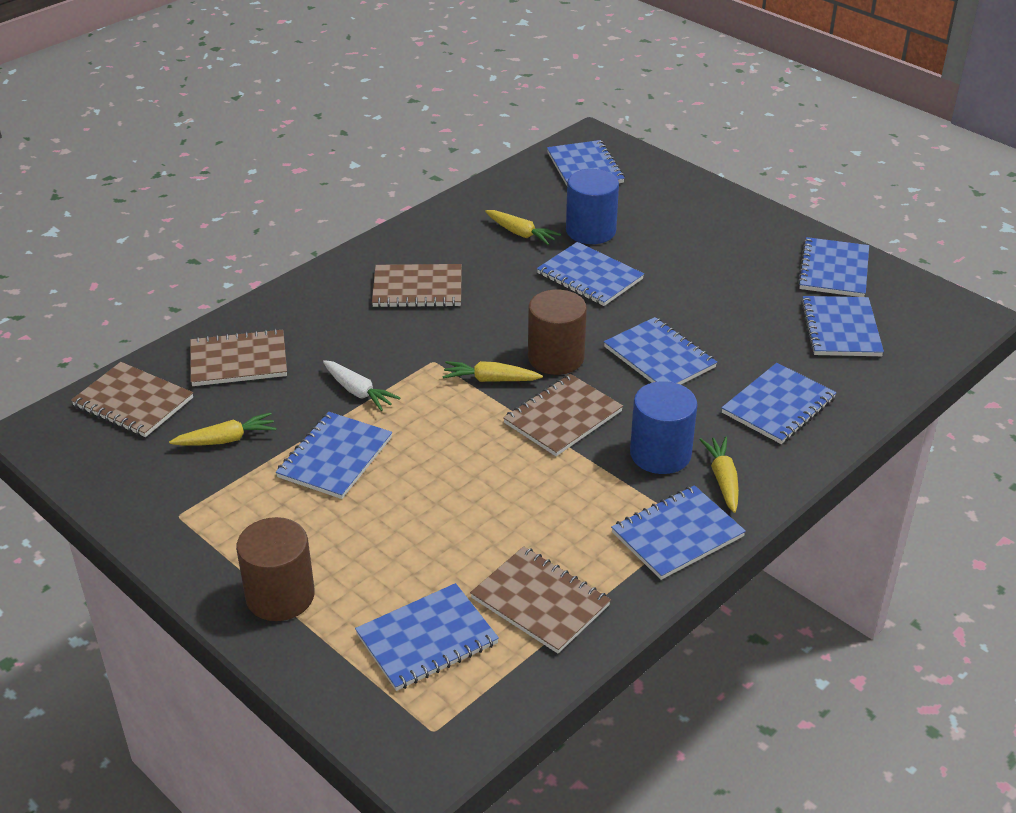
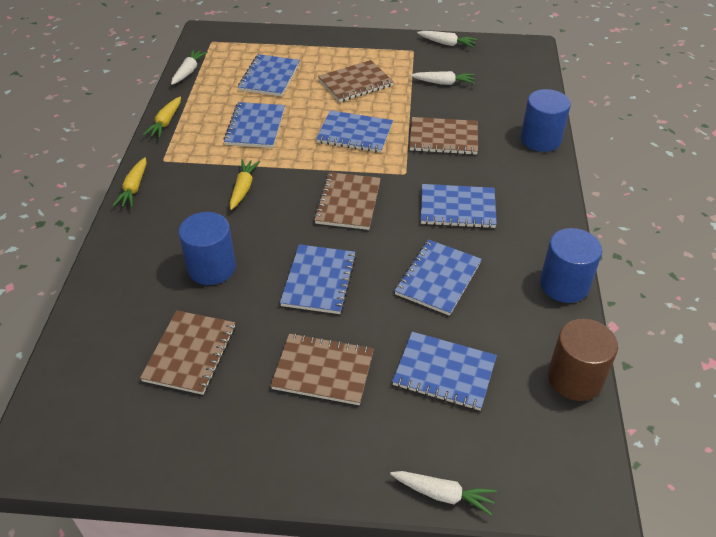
blue cylinder: [566,169,619,244] [630,381,697,474] = 2 -> [178,212,236,285] [521,89,571,152] [540,228,602,303] = 3
blue notebook: [276,412,392,499] [355,583,499,691] [537,242,644,306] [547,140,625,186] [604,317,717,385] [611,485,746,580] [722,363,837,444] [797,237,869,297] [801,296,884,356] = 9 -> [223,102,285,148] [238,54,300,96] [280,244,356,314] [316,110,393,153] [392,332,497,411] [394,239,482,316] [421,184,497,228] = 7
brown cylinder: [236,517,315,621] [528,290,587,375] = 2 -> [548,319,618,401] = 1
white carrot: [323,360,400,411] = 1 -> [171,49,208,85] [390,471,497,516] [411,71,475,85] [417,31,477,48] = 4
yellow carrot: [169,412,276,446] [442,361,543,382] [485,210,561,245] [699,437,739,513] = 4 -> [112,157,146,208] [143,97,181,138] [230,159,260,210] = 3

